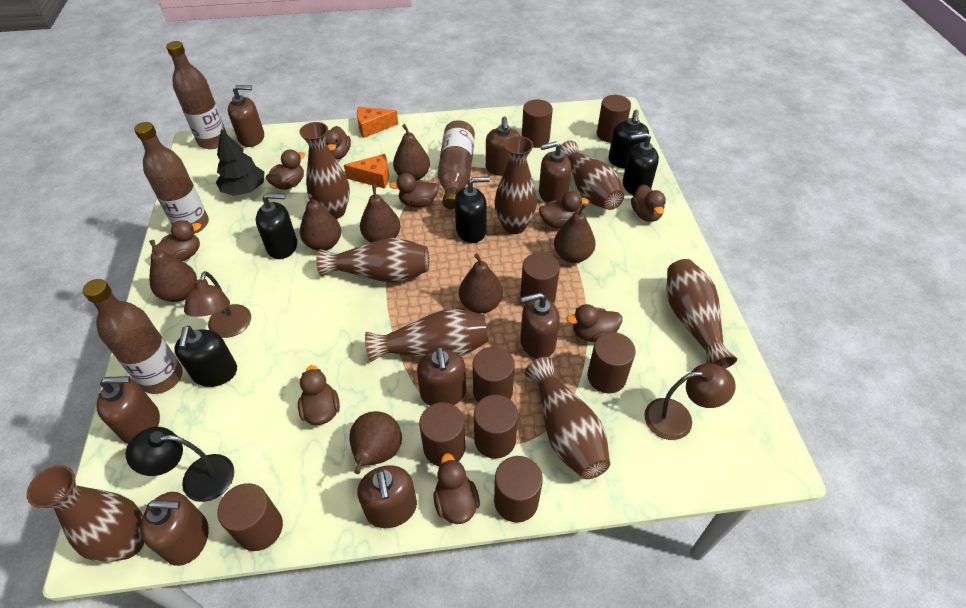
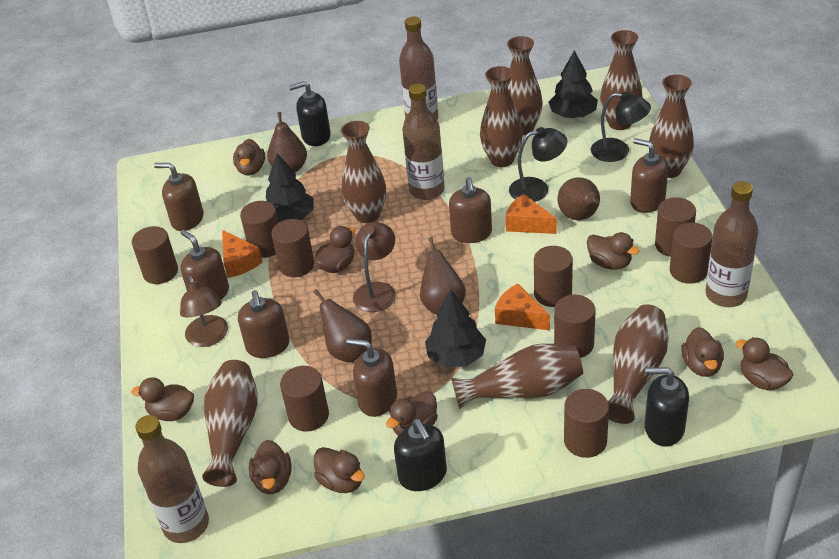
black lamp: [126,427,234,502] = 1 -> [509,127,567,202] [591,91,651,162] = 2
black soap dispenser: [174,326,237,387] [256,193,297,259] [455,177,490,243] [608,110,649,169] [623,132,659,195] = 5 -> [289,81,331,146] [394,419,447,491] [645,367,689,446] = 3
black tree: [216,129,264,196] = 1 -> [266,153,314,222] [425,290,486,367] [548,50,598,118] = 3
brown pear: [149,240,197,302] [300,194,341,251] [349,411,402,474] [360,184,401,243] [393,124,430,180] [459,253,503,313] [554,203,596,263] = 7 -> [267,112,307,172] [313,289,372,363] [420,237,466,315] [557,178,600,220] = 4
brown soap dispenser: [97,376,160,444] [140,492,209,566] [228,85,264,147] [357,465,417,528] [417,347,466,406] [486,116,520,176] [520,293,560,359] [539,141,571,203] = 8 -> [154,163,204,231] [180,230,229,300] [238,290,290,358] [346,339,397,417] [449,177,492,243] [630,138,668,213] = 6
orange cheese: [344,154,389,189] [357,107,398,138] = 2 -> [222,230,262,278] [495,283,550,330] [505,194,557,234] = 3

